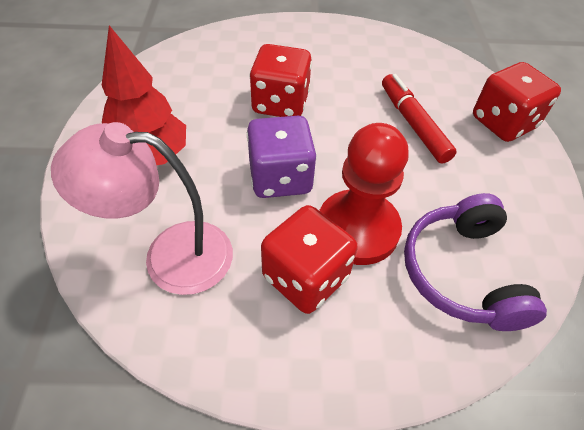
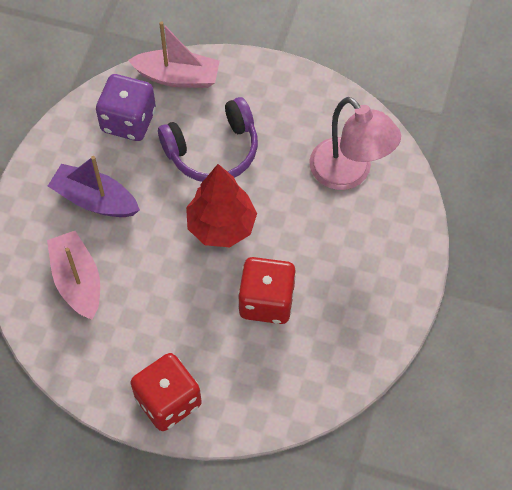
pink boat: none = 0 -> [47,231,100,320] [128,21,220,88] = 2
purple boat: none = 0 -> [48,156,140,217] = 1
red dice: [249,44,312,117] [261,205,358,314] [473,62,561,142] = 3 -> [130,353,202,431] [238,257,296,324] = 2
red marker: [382,74,457,164] = 1 -> none = 0
red pawn: [319,123,409,265] = 1 -> none = 0

